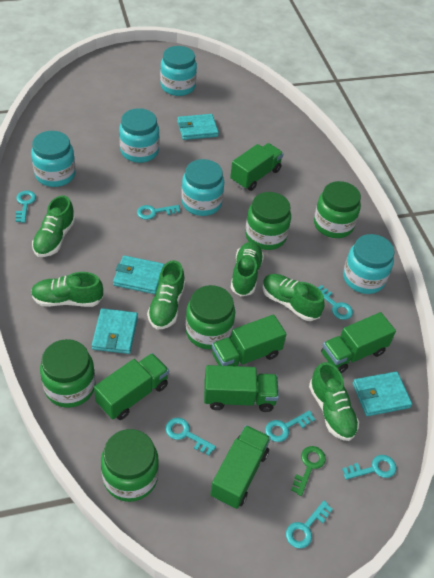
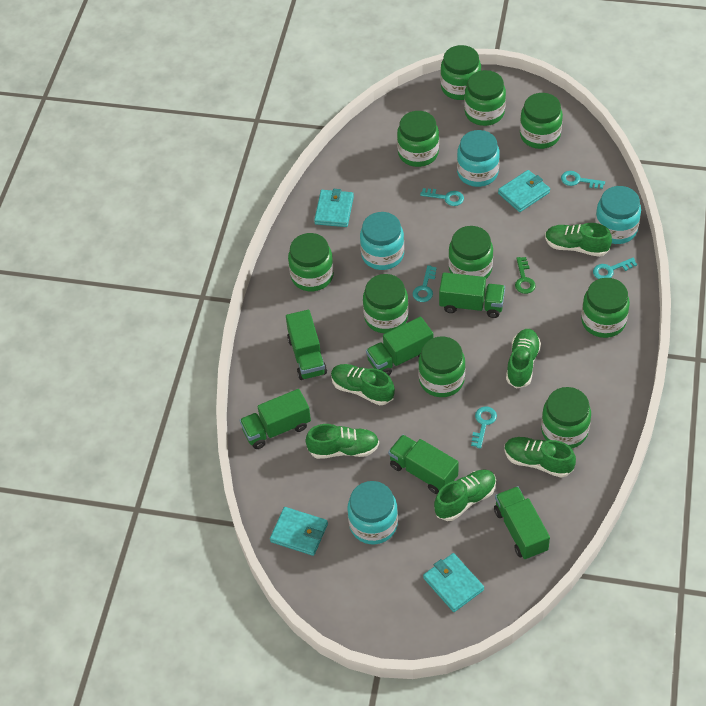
green jar: [40,339,96,408] [101,429,159,502] [185,285,235,349] [245,192,291,250] [314,181,361,238] = 5 -> [288,233,334,291] [363,274,409,333] [397,111,439,167] [418,336,465,397] [441,45,481,100] [448,226,493,279] [464,70,506,126] [520,93,563,149] [541,387,591,448] [581,278,630,338] = 10
turquoise jar: [31,131,76,187] [119,108,159,163] [160,46,197,96] [181,159,224,216] [343,234,394,294] = 5 -> [347,481,398,544] [360,212,404,270] [457,130,500,187] [595,186,641,244] = 4
turquoise key: [16,191,36,223] [137,205,180,220] [166,418,216,455] [265,410,315,442] [286,501,333,549] [318,285,353,320] [342,455,396,480] = 7 -> [412,265,437,302] [420,188,464,206] [471,406,497,448] [561,171,605,189] [593,258,637,279] = 5

